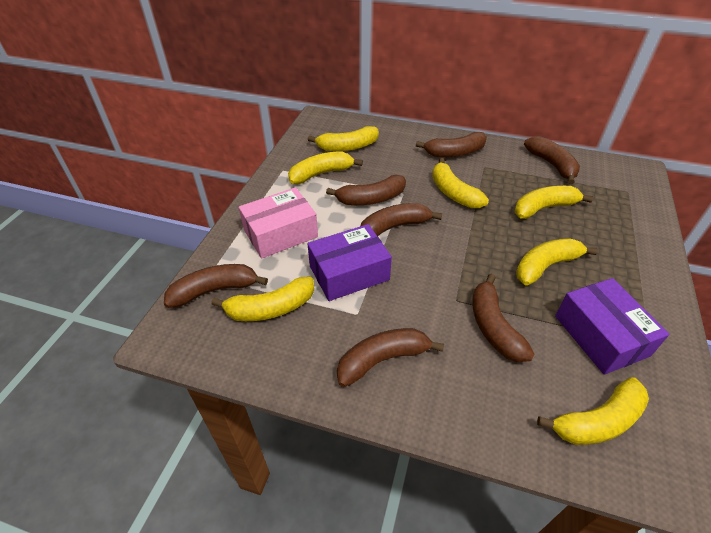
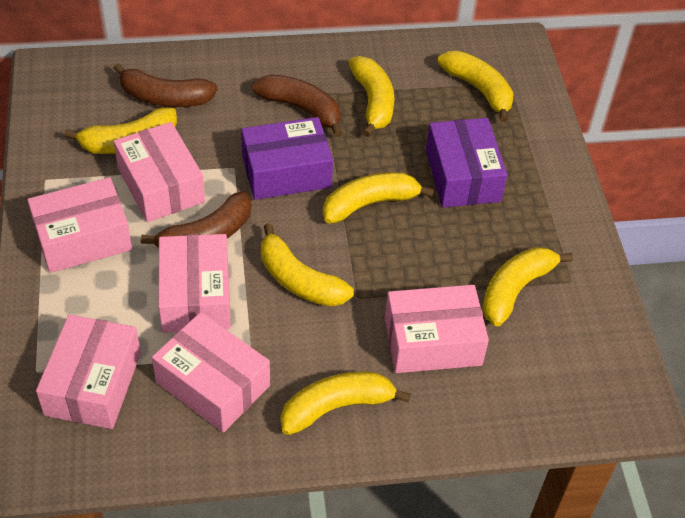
brown banana: [164,264,268,308] [326,175,406,205] [337,328,444,387] [360,203,442,236] [416,132,487,157] [472,274,535,362] [524,136,580,184] = 7 -> [113,63,218,107] [141,191,251,248] [252,75,342,137] = 3
pink box: [239,188,318,258] = 1 -> [27,177,132,273] [36,315,141,429] [114,122,205,222] [152,312,270,432] [158,234,231,333] [385,285,489,373] = 6

